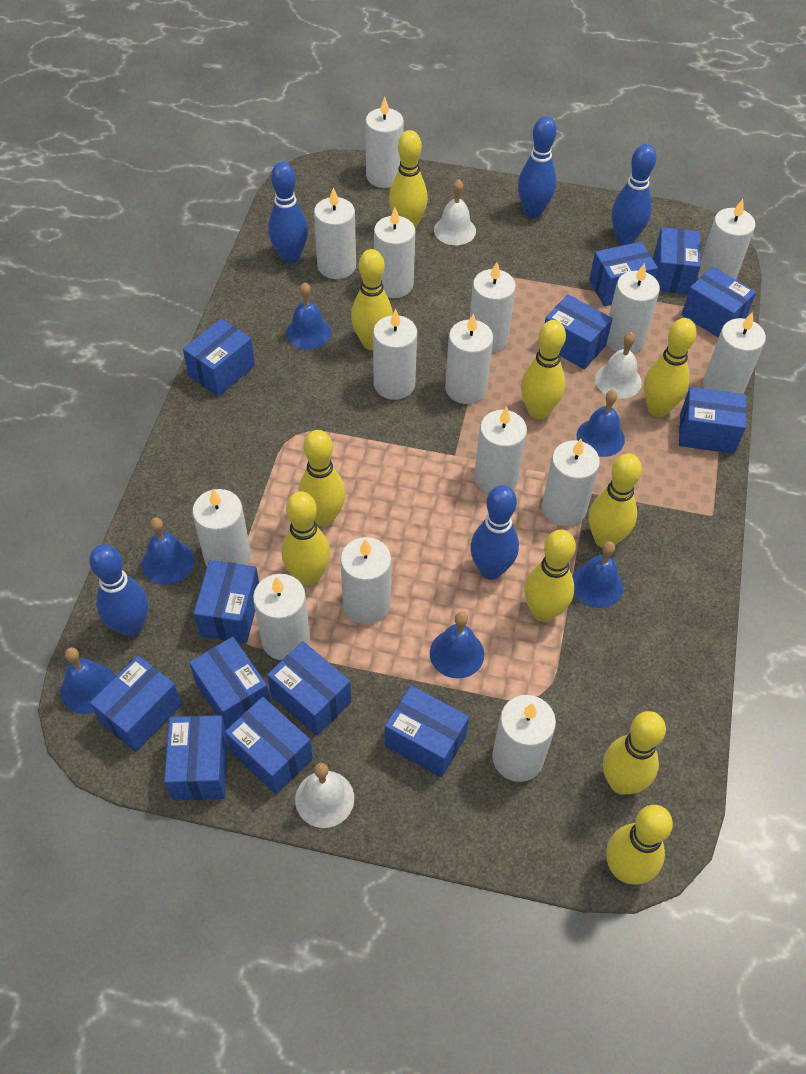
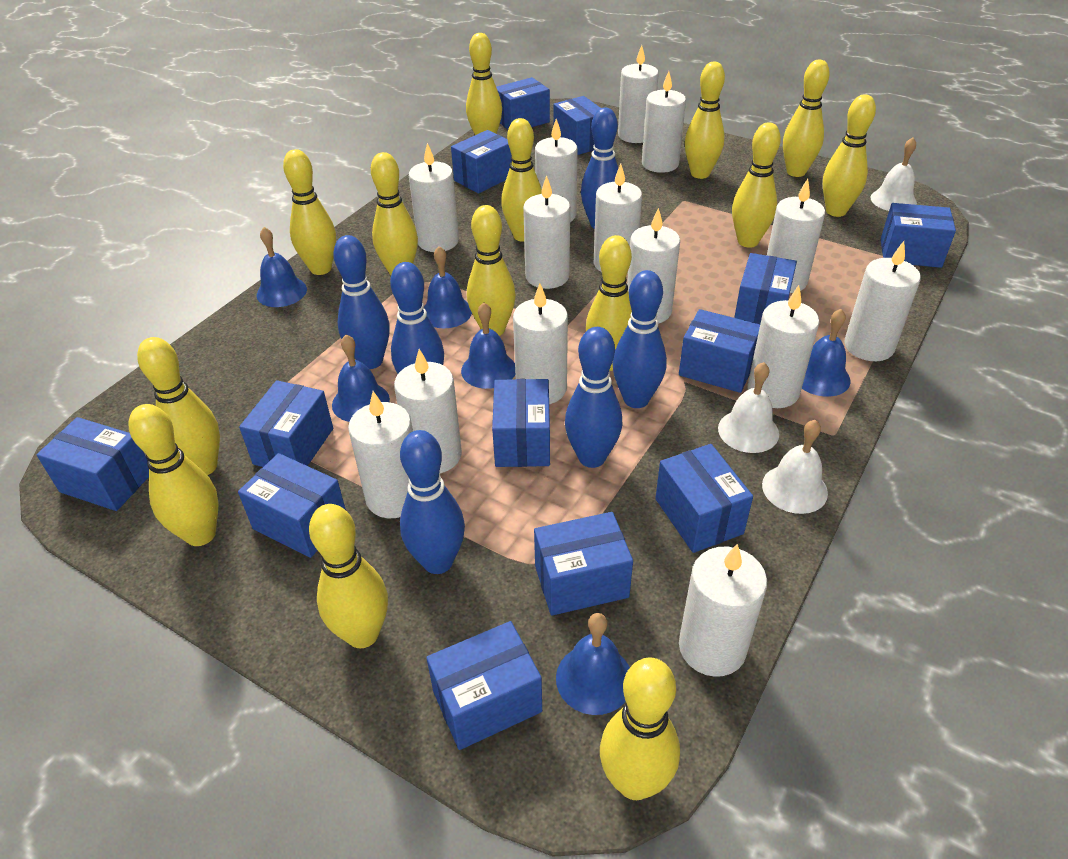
blue bowling pin: [89,544,148,637] [268,161,308,264] [470,485,519,580] [518,116,557,218] [612,144,656,245] = 5 -> [333,235,390,369] [390,262,444,374] [400,430,465,574] [565,327,622,468] [581,108,618,229] [613,270,667,408] = 6
white candle: [192,489,251,566] [253,574,310,661] [314,188,356,279] [340,537,391,624] [365,96,404,188] [373,309,417,400] [374,207,415,298] [445,314,493,404] [469,262,516,352] [474,407,527,494] [492,695,556,782] [542,439,600,526] [607,263,660,353] [698,199,755,280] [703,312,766,394] = 15 -> [348,391,413,518] [394,349,462,474] [409,143,459,252] [513,283,568,404] [523,175,570,289] [535,119,578,222] [594,164,642,273] [618,45,659,143] [627,208,680,323] [642,71,686,173] [679,544,767,677] [748,285,820,408] [767,179,825,293] [844,241,921,361] = 14
yellow bowling pin: [282,491,331,586] [299,430,345,527] [351,249,393,350] [389,130,428,229] [521,320,566,419] [524,530,576,622] [589,453,642,548] [603,711,666,795] [606,805,673,885] [644,318,697,417] = 10 -> [128,404,219,546] [137,337,220,475] [283,149,336,275] [309,504,388,648] [371,152,418,276] [466,33,502,135] [467,205,516,336] [501,118,542,242] [586,235,632,371] [600,657,680,800] [685,62,725,179] [732,122,781,248] [783,60,830,177] [823,94,876,217] = 14

